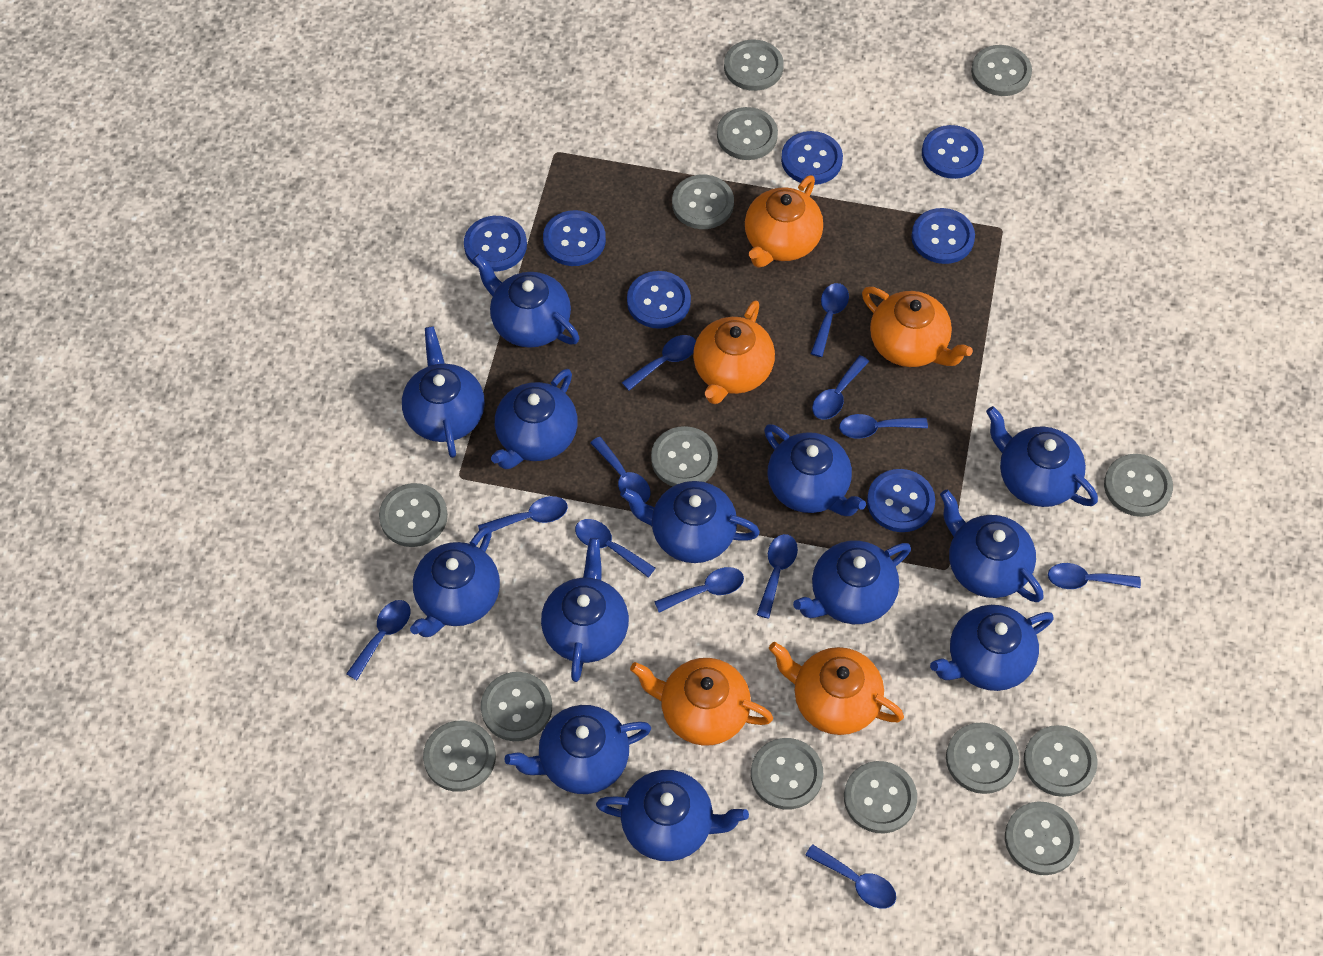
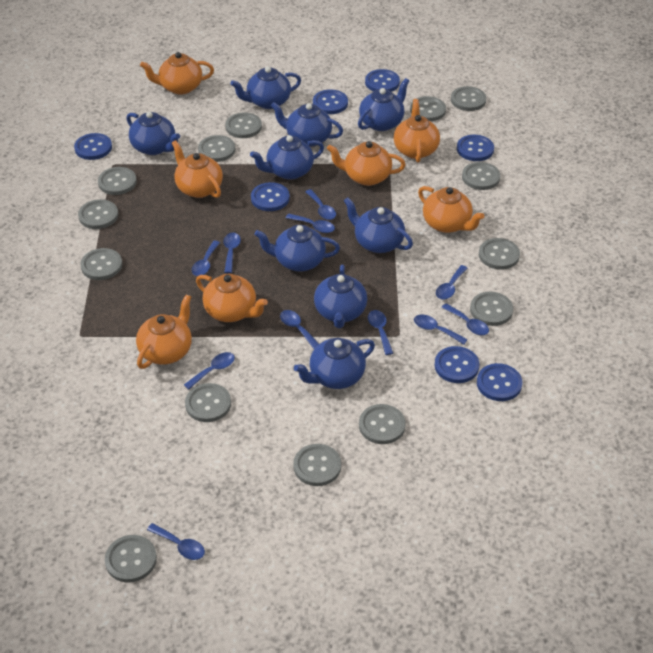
blue spoon: [346,600,410,680] [478,496,568,532] [575,519,656,578] [590,437,650,503] [622,335,696,391] [654,567,744,613] [757,534,798,619] [805,844,896,909] [811,283,849,357] [812,355,869,420] [839,414,928,439] [1048,563,1141,589] = 12 -> [147,523,205,560] [184,352,235,390] [192,241,220,276] [224,232,241,273] [280,310,319,349] [286,214,335,233] [305,189,336,220] [368,310,393,355] [414,314,468,345] [436,265,467,300] [441,303,489,335] = 11
blue teapot: [402,326,485,458] [410,526,500,637] [473,254,579,348] [491,369,578,469] [504,705,651,794] [541,538,629,682] [596,770,749,861] [620,481,760,563] [764,424,866,516] [793,540,911,624] [930,605,1054,691] [940,489,1044,602] [986,406,1098,507] = 13 -> [127,111,180,155] [230,66,301,109] [250,135,324,180] [254,225,340,272] [271,102,343,147] [294,338,375,389] [314,264,367,328] [344,197,413,253] [358,78,409,131] = 9
orange teapot: [630,658,773,746] [693,300,775,404] [745,175,823,268] [769,642,904,735] [862,287,973,367] = 5 -> [136,294,192,369] [140,52,214,95] [172,140,223,198] [196,274,268,322] [327,141,406,186] [394,99,440,163] [418,186,485,233] = 7

